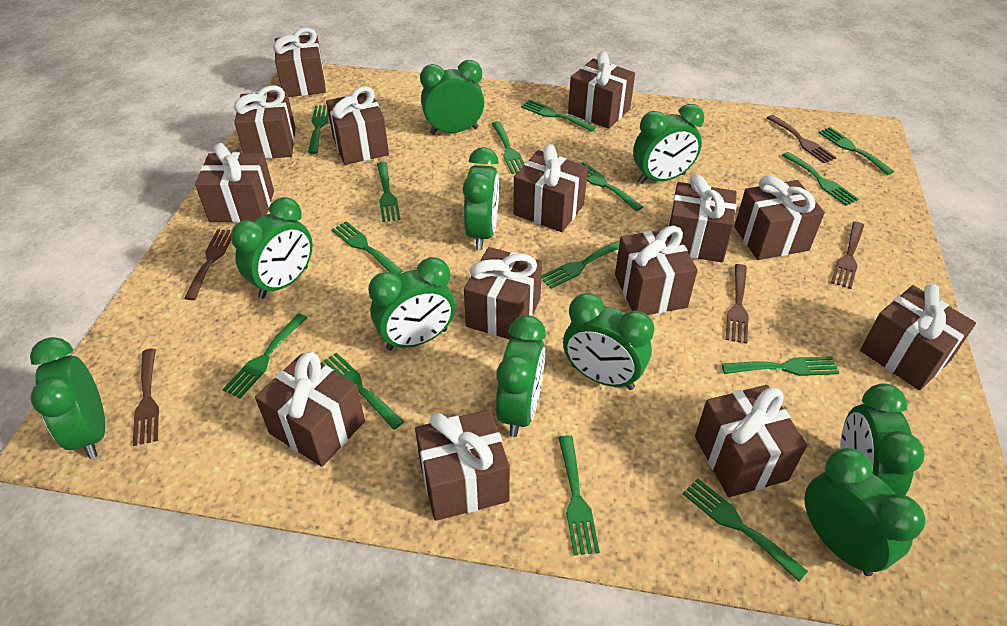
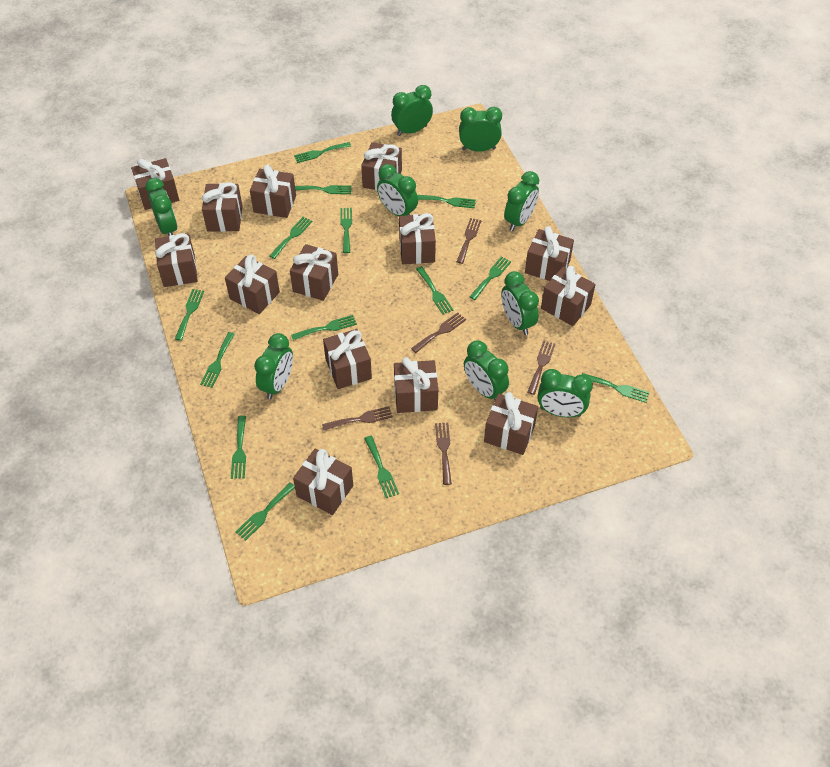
green clock: [30,337,105,459] [231,197,313,299] [368,257,455,351] [420,60,485,135] [463,147,499,250] [496,315,546,437] [563,293,654,390] [633,104,704,184] [804,448,925,576] [840,383,925,496] = 10 -> [145,178,177,236] [254,333,293,399] [377,164,418,216] [391,85,433,136] [459,107,502,152] [464,340,509,400] [501,271,539,335] [504,171,539,231] [537,369,593,417] = 9

